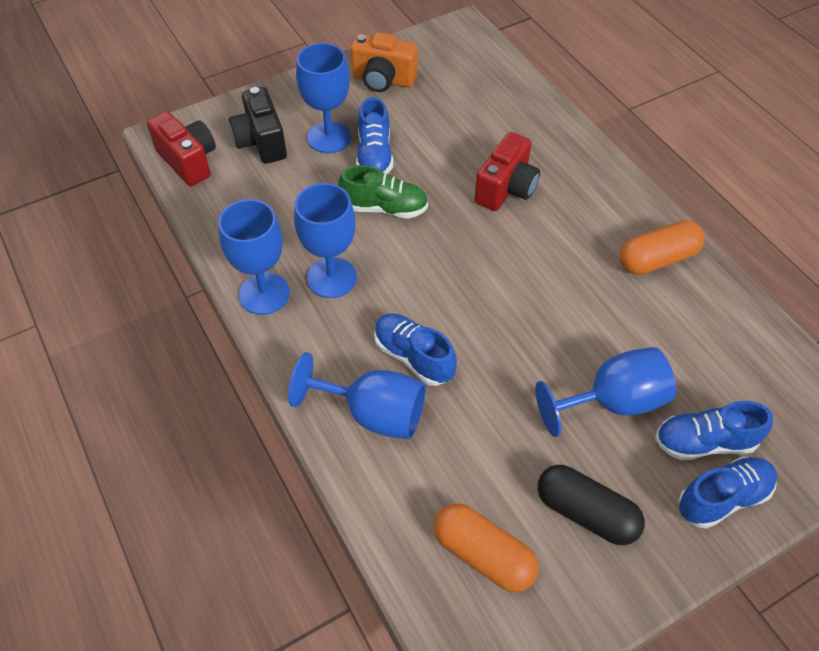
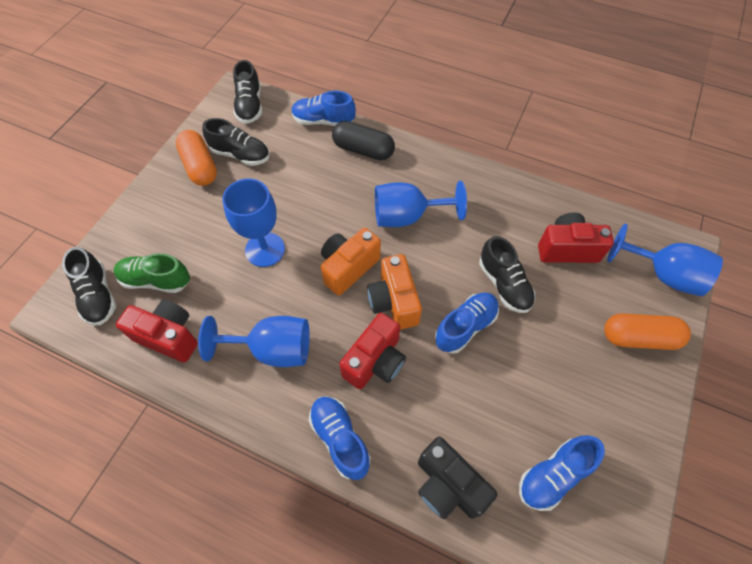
black shoe: none = 0 -> [62,247,116,325] [202,118,270,166] [233,60,262,124] [479,236,535,313] = 4
blue goblet: [218,199,290,315] [288,352,426,439] [294,183,357,298] [296,43,351,153] [535,347,676,437] = 5 -> [198,316,310,367] [222,178,285,267] [375,181,467,227] [607,224,723,296] = 4
orange camera: [351,32,418,92] = 1 -> [321,228,381,296] [367,254,422,330] = 2
red camera: [147,111,216,186] [474,132,540,211] = 2 -> [116,300,198,363] [339,313,406,389] [538,212,614,263] = 3

